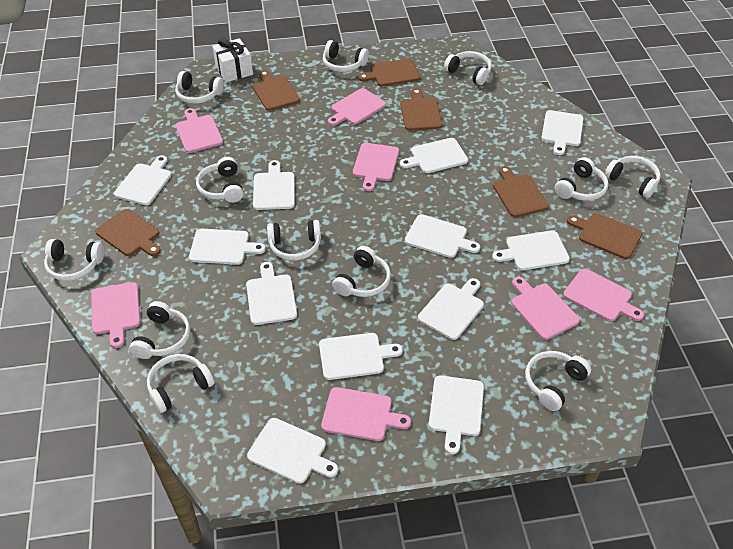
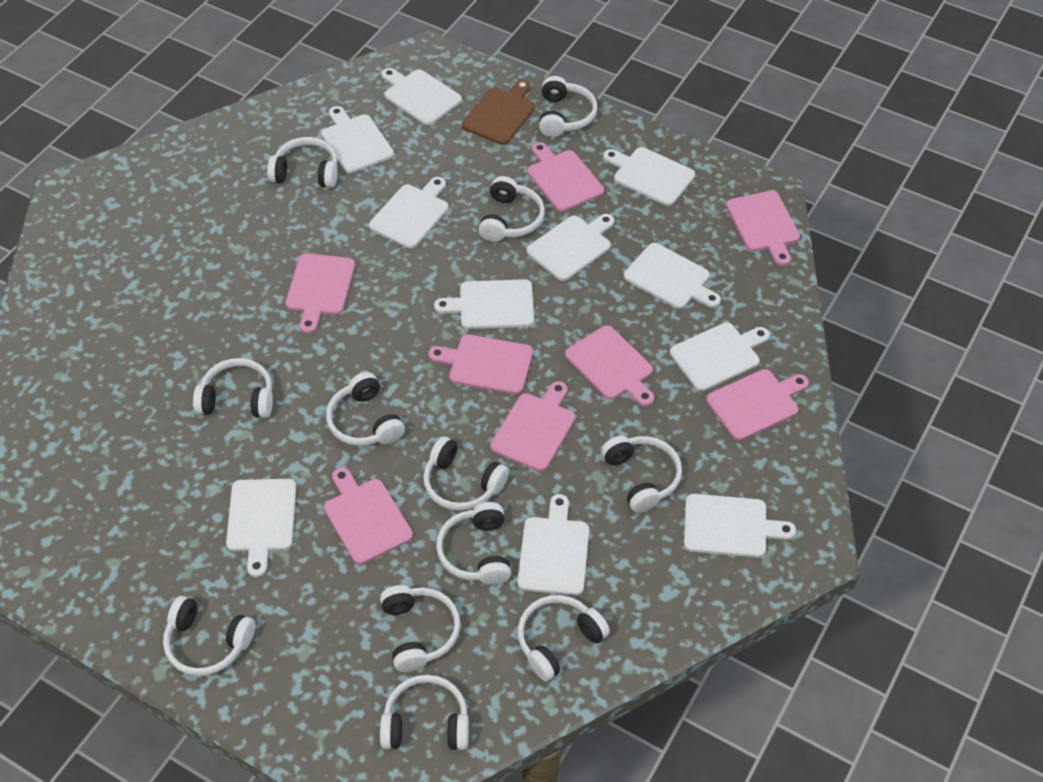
brown cutting board: [95,209,161,256] [252,70,300,111] [358,58,421,86] [400,88,442,131] [493,166,549,217] [567,213,643,259] = 6 -> [462,80,535,145] = 1
pink cutting board: [91,282,140,348] [176,108,223,153] [321,387,411,441] [328,88,386,126] [353,143,399,191] [511,277,580,340] [563,269,644,321] = 7 -> [285,253,355,333] [324,468,413,564] [428,334,533,394] [490,381,575,471] [527,142,604,212] [565,325,654,406] [706,369,809,441] [726,190,800,266] = 8
white cutting board: [114,155,172,205] [189,229,266,265] [246,262,297,325] [247,418,338,484] [253,160,295,210] [319,333,403,380] [400,138,468,173] [405,214,480,258] [418,278,484,340] [429,375,484,454] [492,230,570,270] [541,110,584,155] = 12 -> [226,479,296,577] [321,106,394,173] [369,177,449,248] [381,68,462,125] [434,279,534,329] [517,494,589,595] [527,214,614,281] [603,147,695,206] [624,243,721,309] [670,323,770,391] [684,494,796,558] = 11
white gift: [212,38,253,82] = 1 -> none = 0

